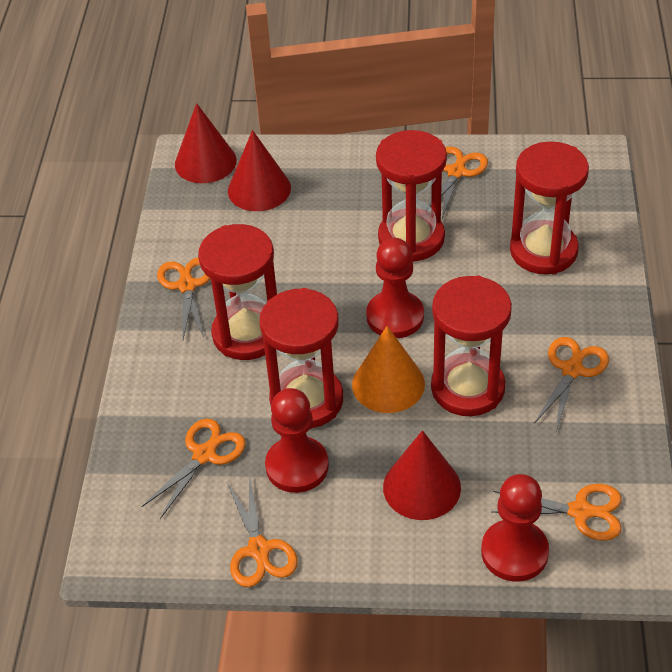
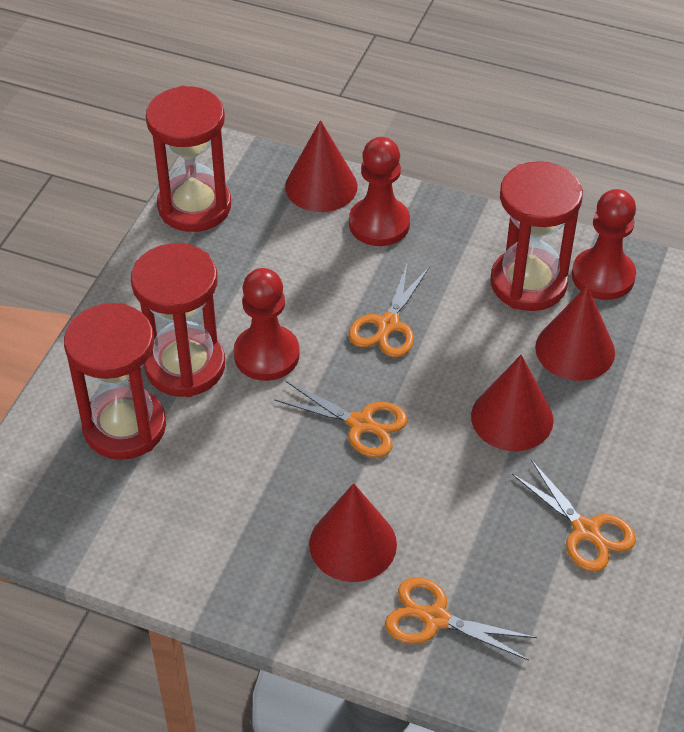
orange cone: [352,326,425,413] = 1 -> none = 0
orange scissors: [141,418,246,519] [157,258,211,339] [227,475,298,587] [428,147,488,218] [491,484,622,541] [534,337,609,431] = 6 -> [274,381,408,458] [349,262,430,357] [385,577,537,661] [512,460,636,572] = 4
red cone: [175,103,237,183] [228,130,291,211] [383,430,461,520] = 3 -> [285,120,358,212] [309,483,397,582] [471,355,554,451] [535,285,615,381] = 4
red hourglass: [198,224,277,360] [259,288,343,428] [376,130,447,262] [431,276,512,416] [510,141,589,274] = 5 -> [64,303,166,460] [131,243,225,397] [146,86,231,232] [490,161,583,311] = 4

